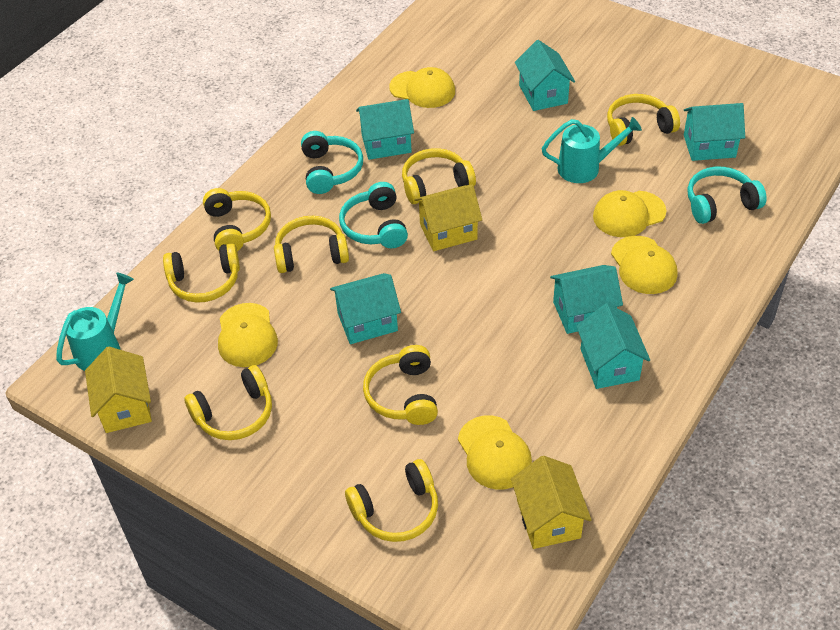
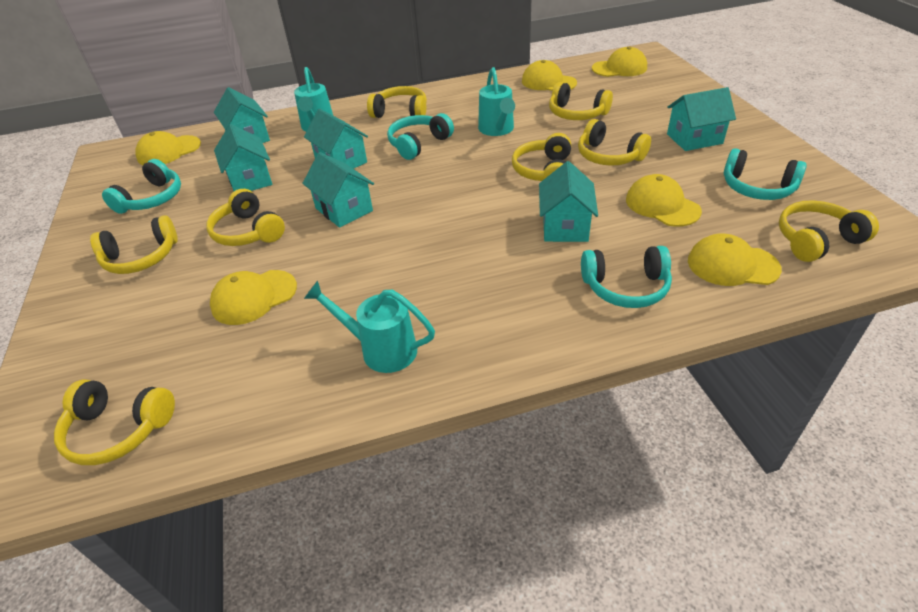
turquoise headphones: [301,131,363,194] [339,182,408,248] [687,167,767,224] = 3 -> [102,159,181,214] [387,113,454,160] [581,246,672,308] [724,148,807,200] = 4
turquoise watering can: [56,273,134,371] [542,117,642,183] = 2 -> [294,67,333,132] [304,281,435,373] [478,67,515,136] = 3
yellow cap: [218,303,278,367] [389,67,455,108] [458,415,532,490] [593,190,666,237] [611,236,678,294] = 5 -> [135,131,201,165] [210,270,297,325] [522,60,577,91] [592,46,647,77] [626,174,702,227] [688,234,782,286] = 6
yellow house: [85,346,152,433] [414,184,482,251] [511,456,592,549] = 3 -> none = 0

